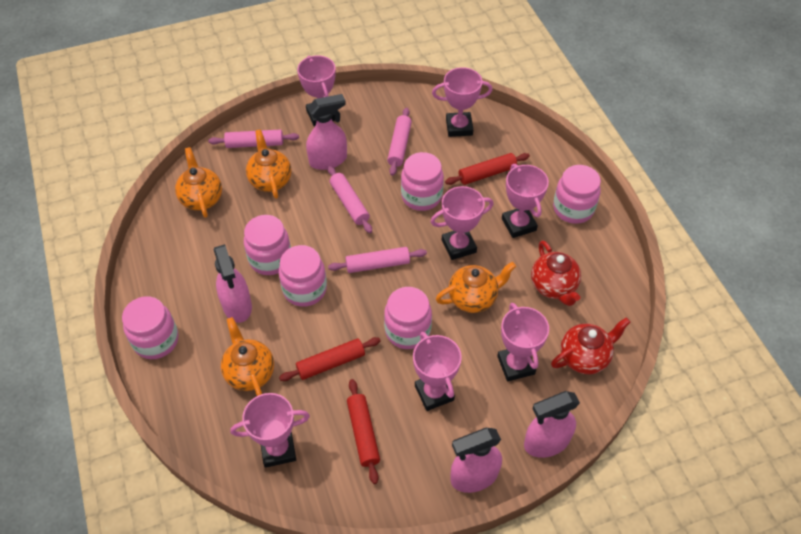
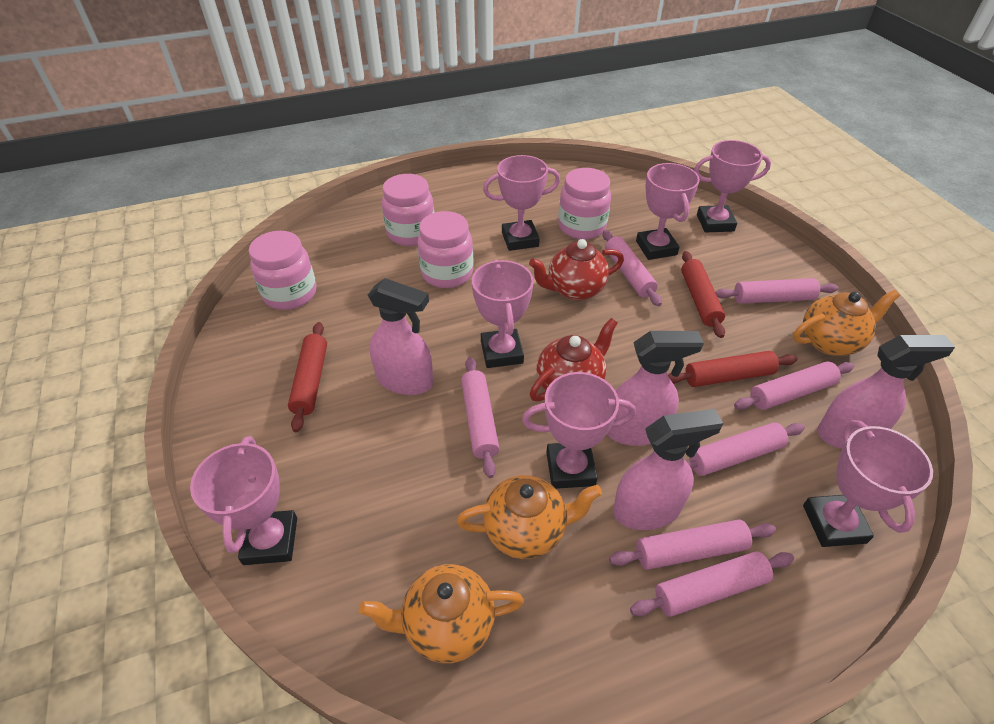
orange teapot: [175,147,222,218] [221,317,274,396] [246,129,291,199] [436,262,516,313] = 4 -> [359,564,524,663] [456,475,602,559] [793,290,900,356] = 3
pink jar: [122,296,179,359] [244,215,291,275] [279,245,327,307] [384,287,432,349] [401,152,444,211] [553,165,601,224] = 6 -> [249,231,316,310] [382,174,434,246] [417,211,473,288] [558,168,611,239] = 4
pink rolling pin: [208,129,299,148] [327,166,372,233] [328,247,427,273] [387,108,412,176] = 4 -> [461,357,500,478] [603,230,662,306] [609,519,776,570] [630,551,794,617] [687,422,805,476] [715,278,838,304] [734,361,854,410] = 7

